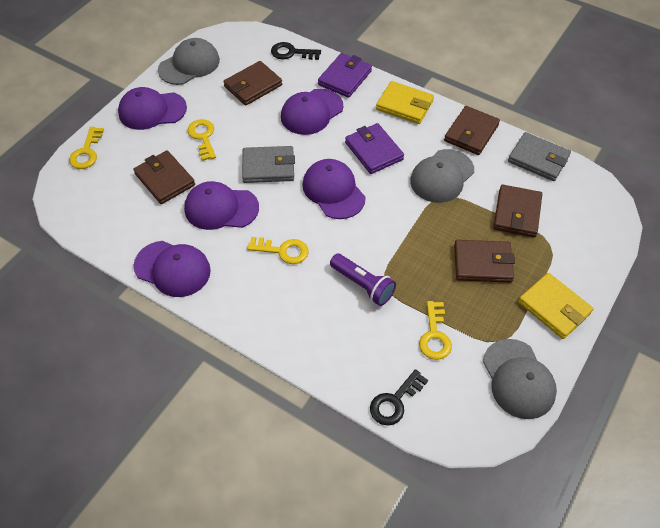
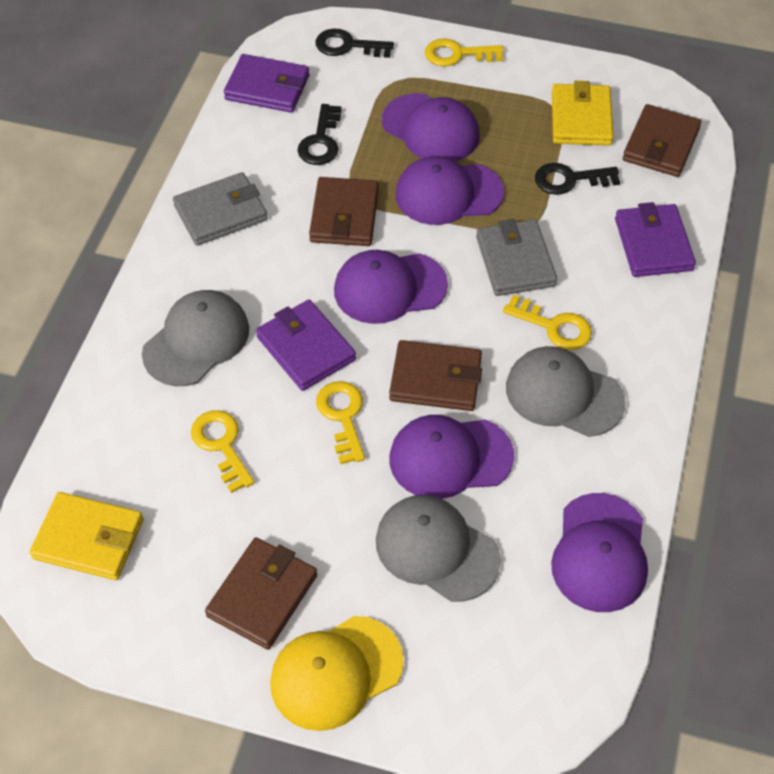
black key: [271,42,321,60] [370,369,428,425] = 2 -> [297,104,342,165] [315,28,394,58] [535,163,620,195] = 3
brown wallet: [133,150,195,204] [224,61,282,106] [444,106,500,155] [454,240,515,283] [493,185,542,237] = 5 -> [205,537,317,650] [309,177,379,246] [389,340,482,411] [623,104,701,177] = 4
purple flashlight: [330,254,396,306] = 1 -> none = 0
purple wallet: [318,53,372,98] [345,123,404,174] = 2 -> [224,54,309,113] [256,300,356,391] [615,202,696,277] = 3
yellow cap: none = 0 -> [270,616,404,731] = 1

